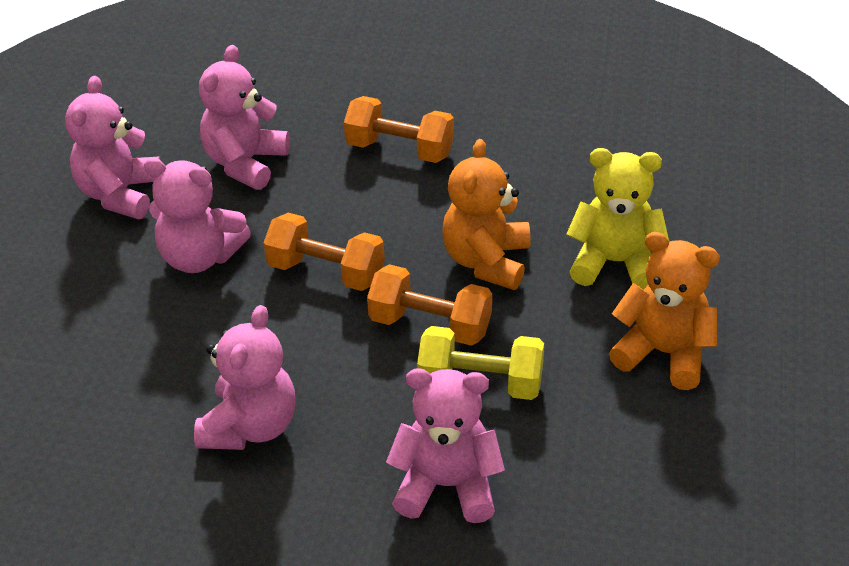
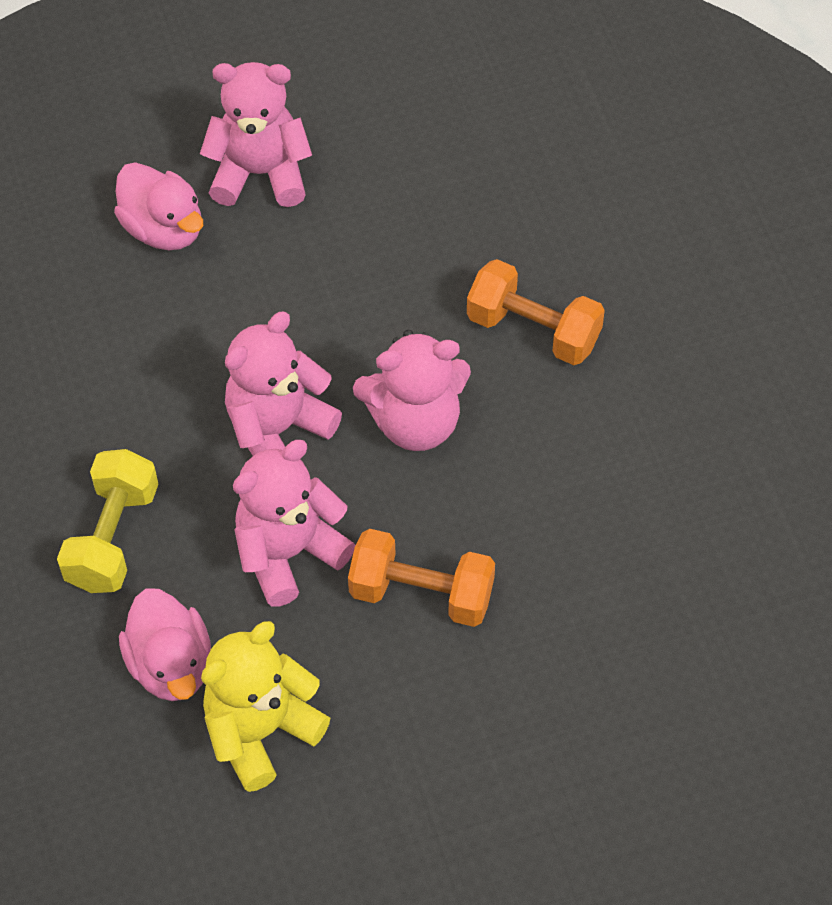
orange dumbbell: [263,213,385,291] [344,96,454,163] [367,264,492,346] = 3 -> [348,529,495,627] [467,259,605,365] = 2
orange teddy bear: [442,139,531,290] [609,232,720,390] = 2 -> none = 0
pink duck: none = 0 -> [114,162,203,250] [119,588,211,701] = 2
pink teddy bear: [65,76,161,219] [144,158,251,273] [194,305,296,450] [199,45,290,190] [386,368,505,523] = 5 -> [200,62,312,207] [225,311,342,456] [233,440,356,607] [353,330,471,451] = 4

